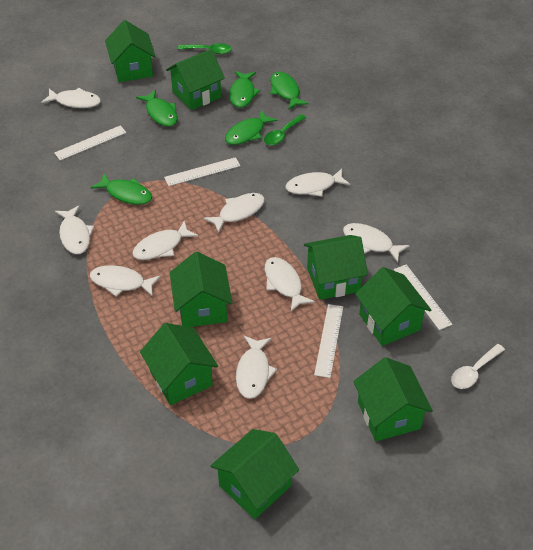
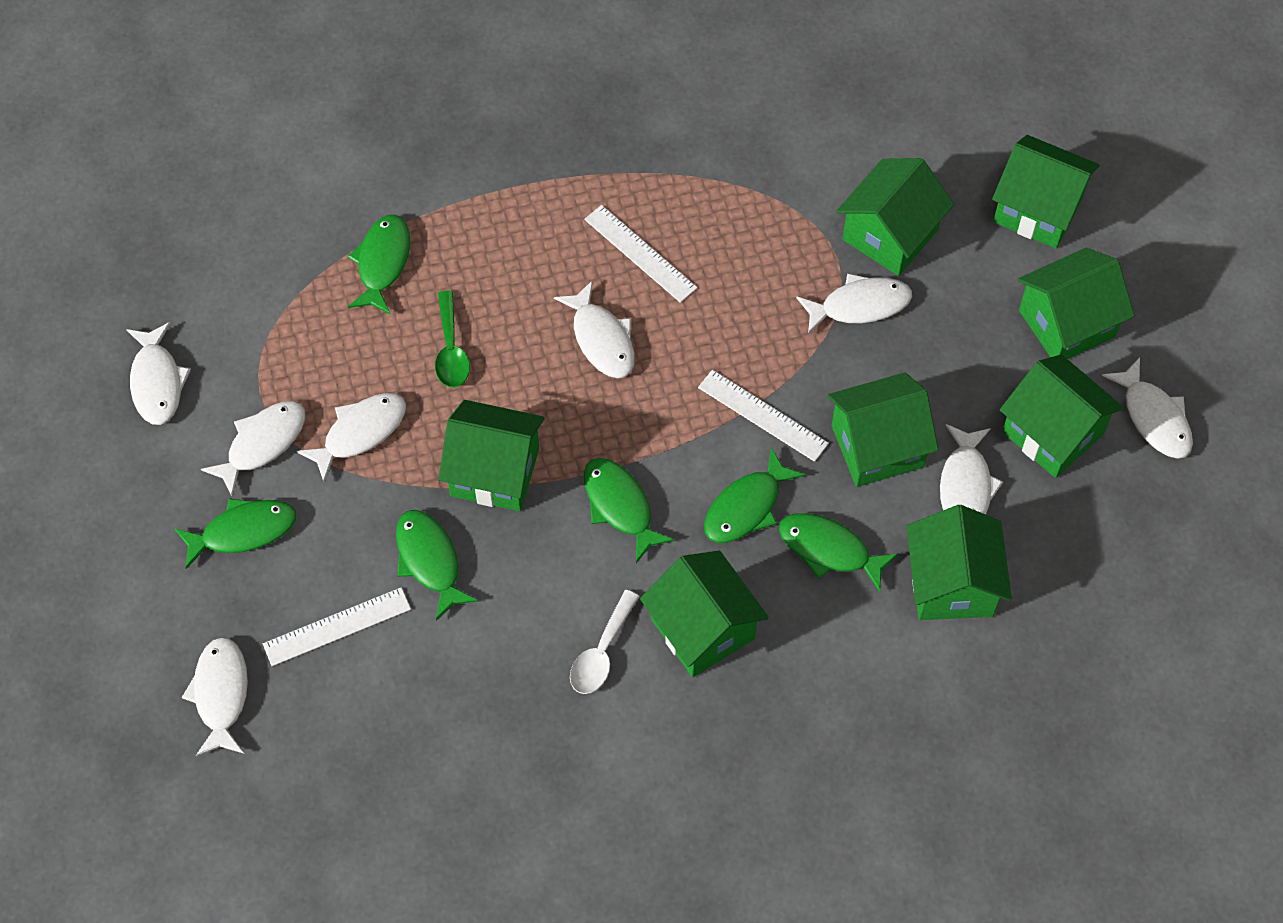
green fish: [90,173,152,205] [136,90,178,127] [225,110,278,145] [229,71,260,108] [270,72,309,110] = 5 -> [175,498,296,569] [348,215,410,315] [396,510,479,621] [584,458,675,563] [704,447,805,543] [779,513,899,592] = 6
green spoon: [178,43,232,54] [264,114,306,145] = 2 -> [435,291,470,388] = 1
white fish: [41,88,101,108] [55,205,94,254] [90,265,161,297] [132,221,198,260] [203,193,265,233] [236,336,277,399] [265,257,315,312] [285,168,350,197] [343,223,410,263] = 9 -> [126,322,191,425] [182,637,248,757] [201,401,305,497] [296,393,406,482] [554,280,635,378] [796,273,912,334] [940,424,1003,515] [1102,357,1193,459] = 8
white ruler: [54,125,127,161] [164,157,241,186] [314,304,343,378] [394,264,453,330] = 4 -> [263,587,411,666] [584,205,698,303] [698,370,829,462] = 3

